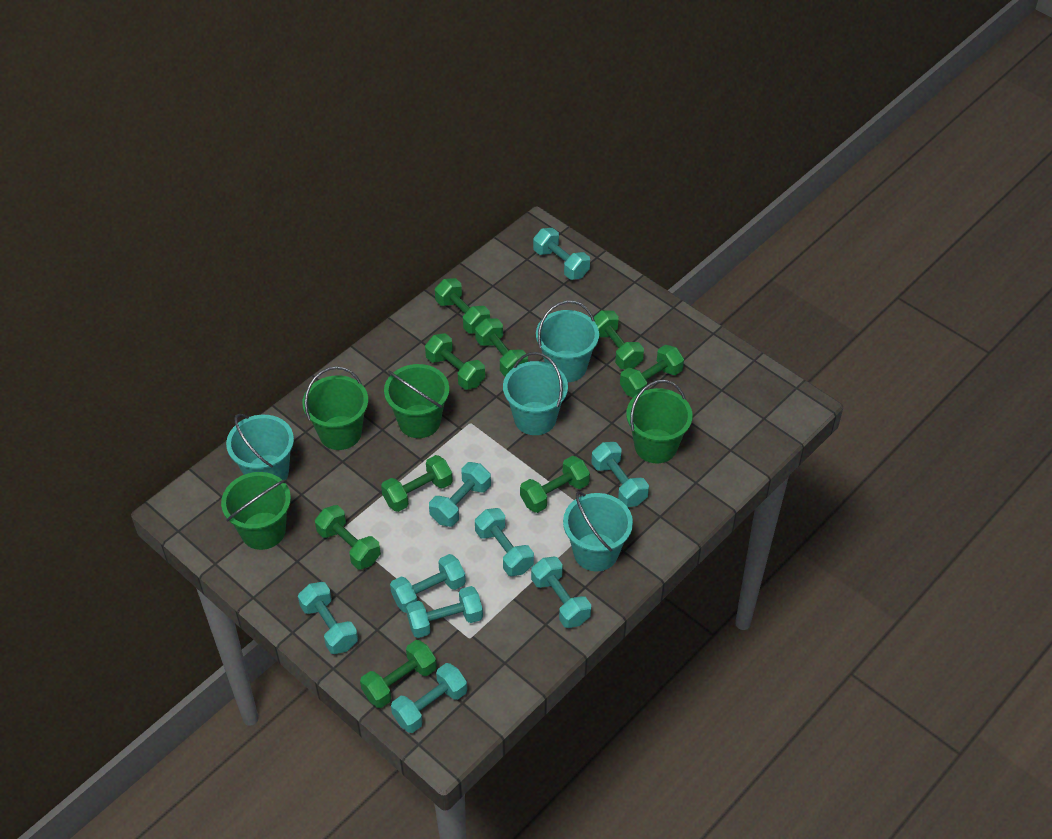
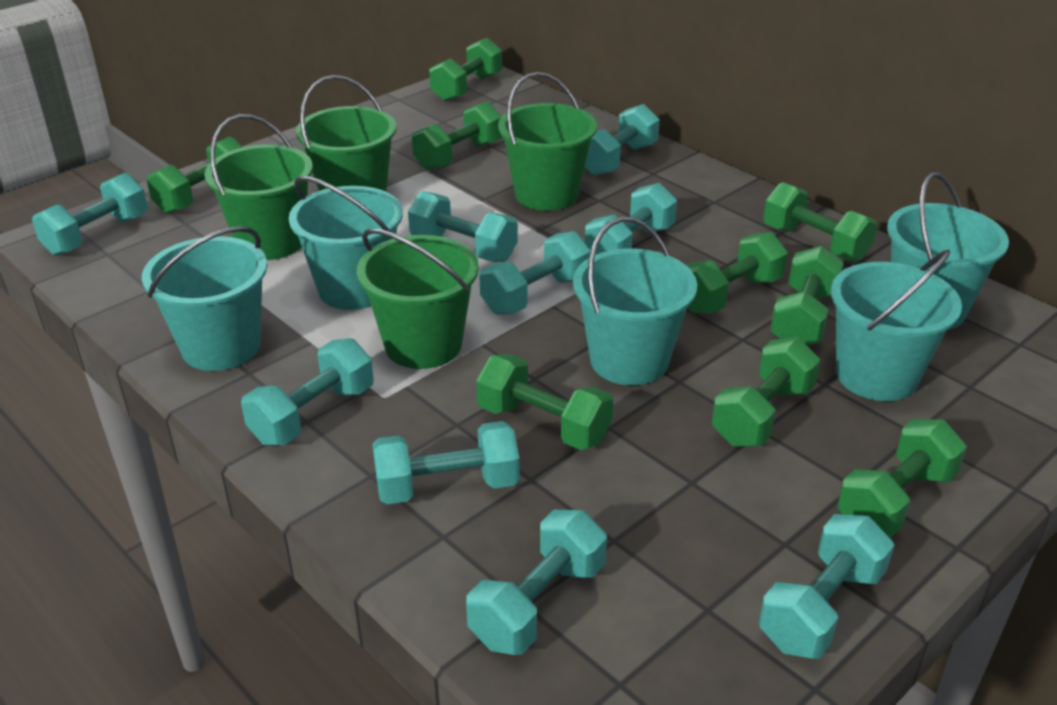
turquoise bucket: [226,414,294,480] [503,352,568,435] [536,301,599,382] [563,491,633,571] = 4 -> [142,226,267,371] [289,176,403,310] [573,217,697,385] [831,250,962,401] [887,172,1009,330] = 5

